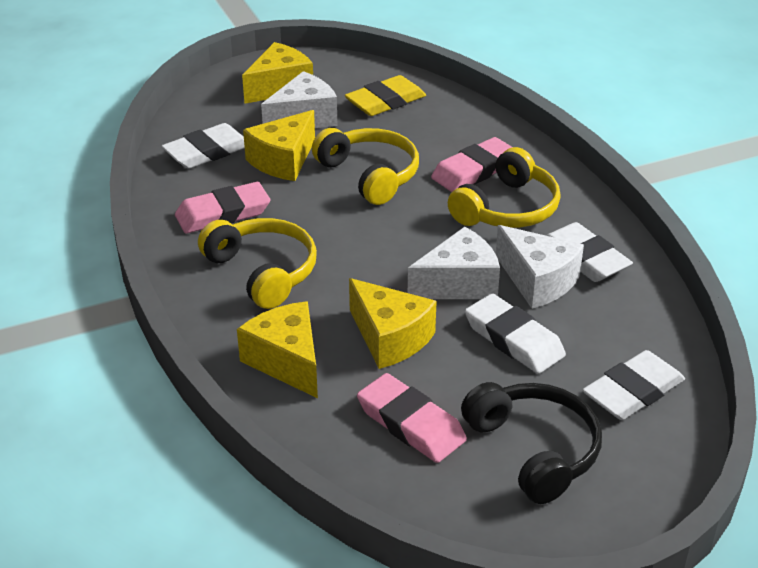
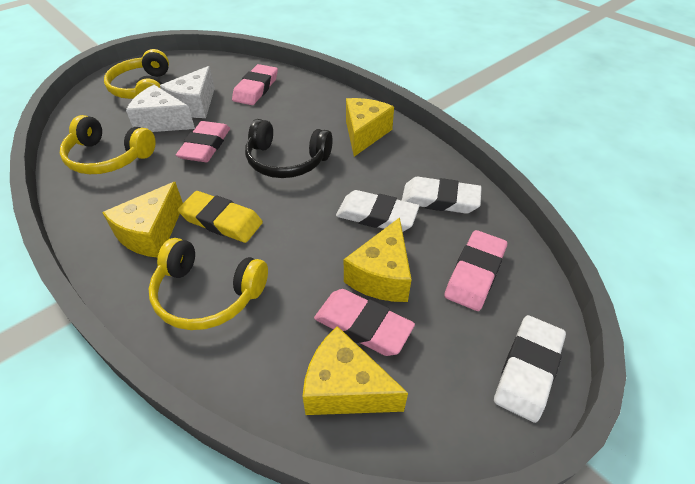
pink eraser: [175,182,270,234] [357,373,467,463] [431,137,512,192] = 3 -> [176,121,230,162] [232,64,278,105] [314,289,415,356] [444,230,507,311] = 4
white cheese: [261,71,338,128] [408,227,500,299] [496,225,584,309] = 3 -> [126,85,195,132] [160,66,215,118] = 2
white eraser: [161,123,245,168] [465,293,566,374] [546,222,633,282] [583,350,685,420] = 4 -> [336,190,419,232] [402,177,482,214] [494,315,566,423] = 3

